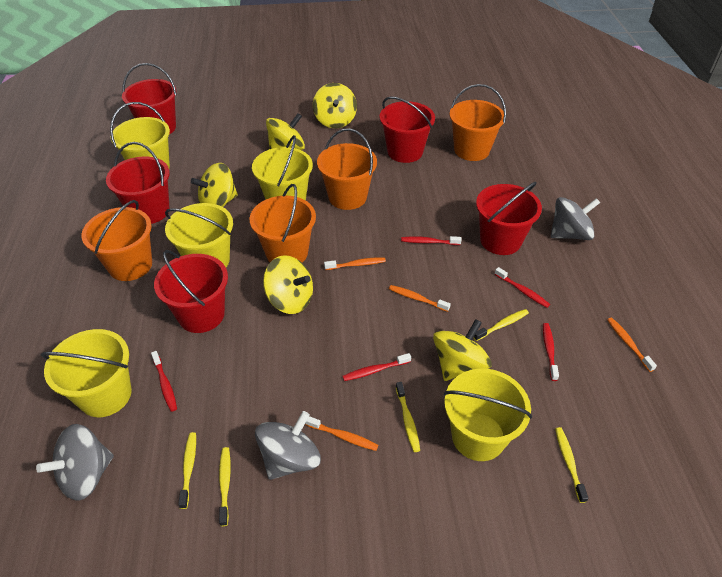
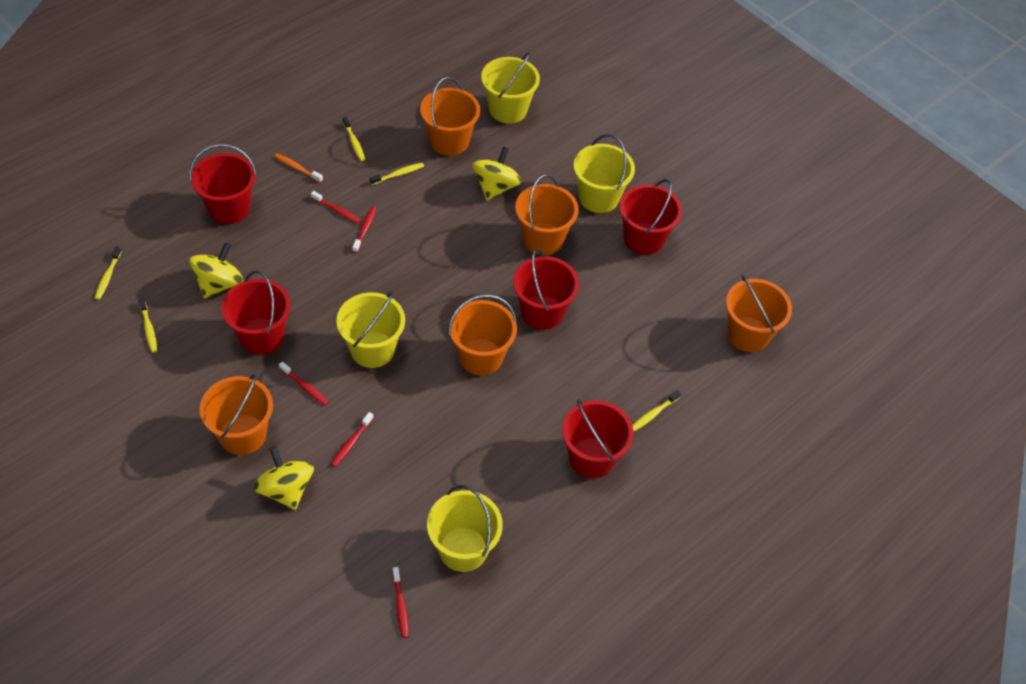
grey spinning top: [36,424,114,501] [255,411,321,480] [551,197,600,240] = 3 -> none = 0
orange bucket: [81,200,152,281] [249,184,316,263] [317,129,377,210] [449,84,506,161] = 4 -> [200,374,273,455] [420,77,480,156] [448,294,517,375] [515,175,579,255] [726,275,792,352] = 5
orange toothbrush: [305,416,378,451] [324,257,386,270] [389,285,451,312] [607,318,657,372] = 4 -> [274,154,323,183] = 1
yellow bucket: [41,329,132,417] [110,102,170,168] [165,203,233,267] [252,135,313,200] [444,368,532,461] = 5 -> [336,292,405,368] [427,485,503,572] [481,52,540,124] [574,134,635,213] = 4
yellow spinning top: [191,163,238,207] [263,255,313,314] [266,113,305,150] [313,83,357,128] [433,319,492,381] = 5 -> [189,243,243,298] [253,446,314,510] [472,146,522,201] = 3

